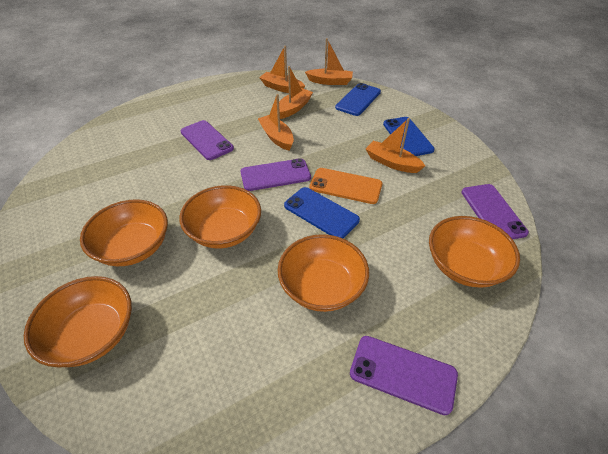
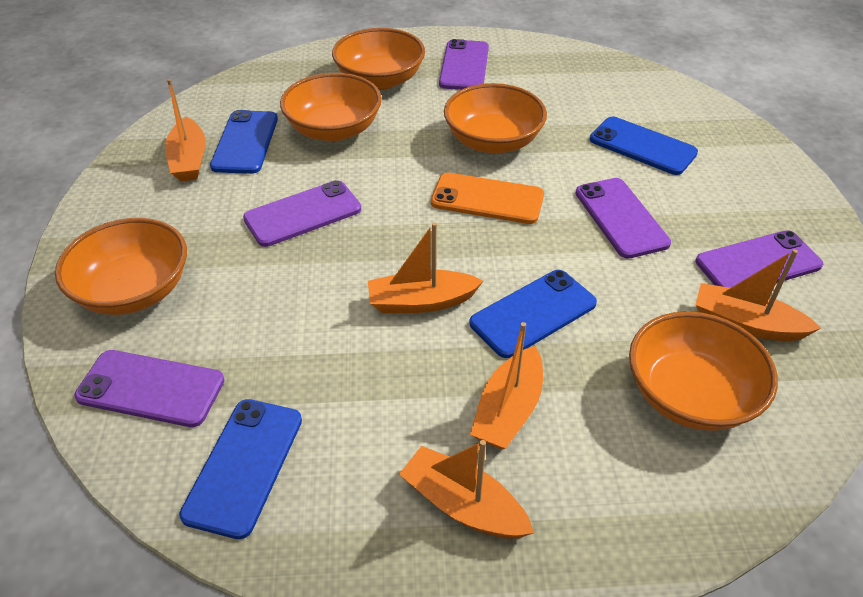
blue phone: [284,187,360,238] [335,83,381,116] [383,117,435,156] = 3 -> [179,399,302,539] [210,110,278,174] [469,270,597,358] [590,117,698,175] = 4
purple phone: [181,120,234,160] [241,158,311,191] [350,336,458,415] [461,184,529,239] = 4 -> [74,350,224,427] [243,180,361,247] [439,39,489,90] [575,178,671,259] [696,230,823,288] = 5

